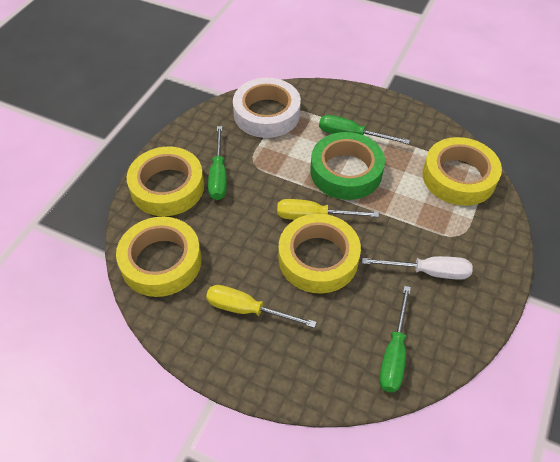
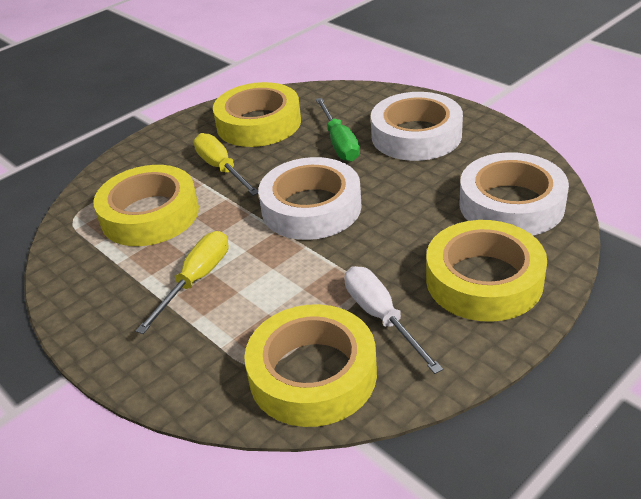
green screwdriver: [208,126,227,200] [319,115,410,144] [379,286,411,393] = 3 -> [316,98,360,162] = 1
green tape: [310,132,385,200] = 1 -> none = 0
white tape: [233,78,301,138] = 1 -> [258,157,362,240] [371,92,463,161] [459,152,569,235] = 3

